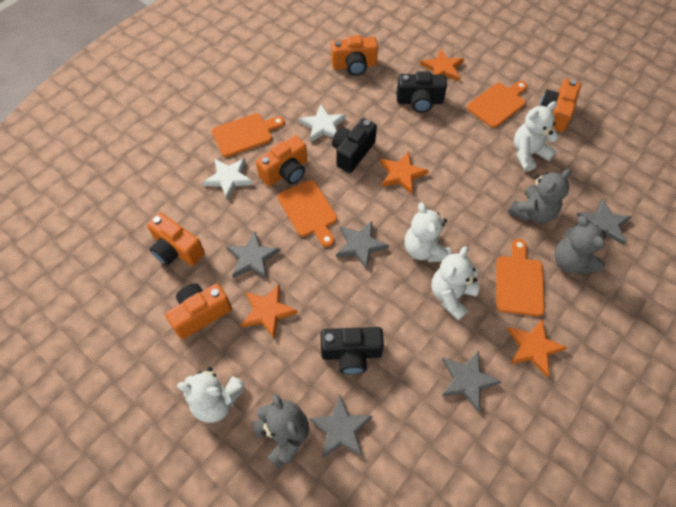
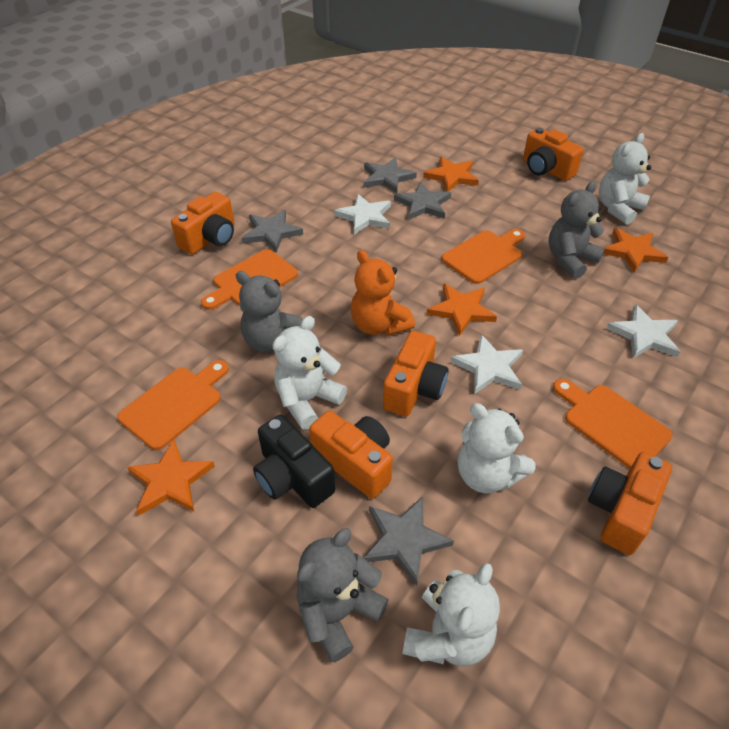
black camera: [321,327,384,375] [332,118,377,173] [397,71,447,113] = 3 -> [253,415,335,508] = 1
grey star: [226,232,280,279] [309,395,372,458] [336,221,389,270] [442,350,501,412] [576,199,632,245] = 5 -> [242,210,303,253] [363,497,454,586] [364,157,417,193] [394,182,451,220] = 4
orange teddy bear: none = 0 -> [351,250,415,336] = 1
white star: [202,158,254,200] [299,104,346,143] = 2 -> [334,194,391,234] [451,335,523,394] [606,304,680,358] = 3

